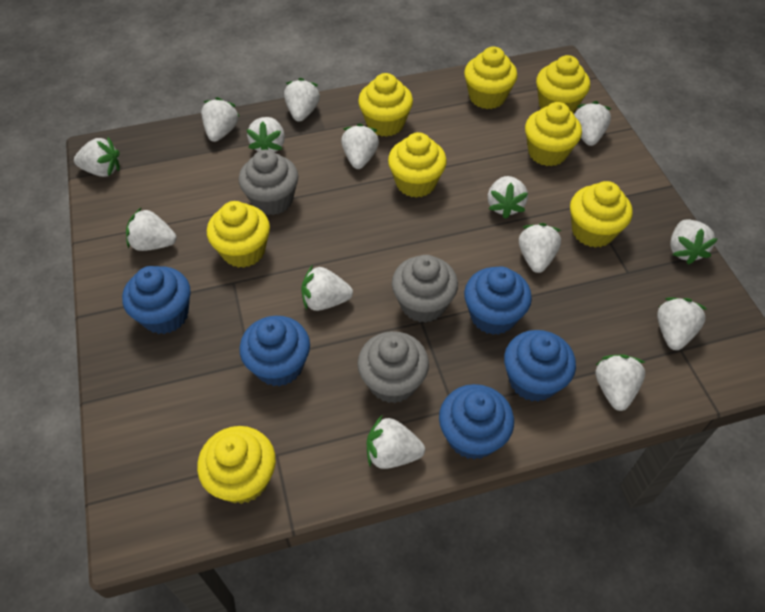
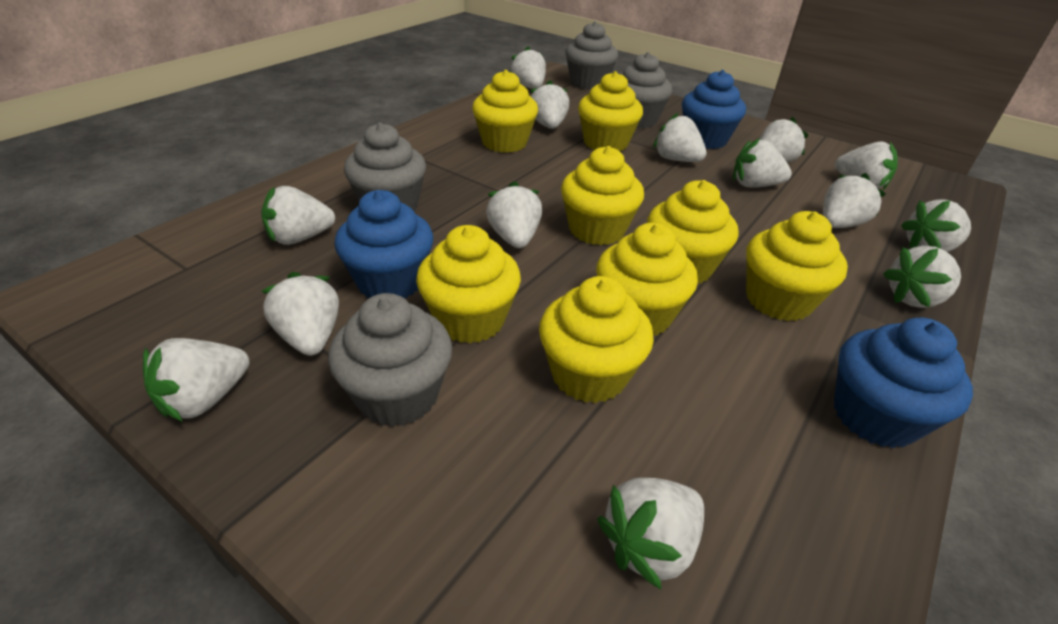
blue cupcake: [122,266,191,334] [239,316,310,387] [439,384,514,460] [464,267,532,335] [504,330,576,402] = 5 -> [334,190,433,298] [682,70,746,149] [834,317,973,448] = 3
grey cupcake: [238,150,298,215] [357,331,429,403] [392,255,458,323] = 3 -> [328,293,452,427] [344,123,426,211] [565,21,618,90] [621,52,672,128] = 4

